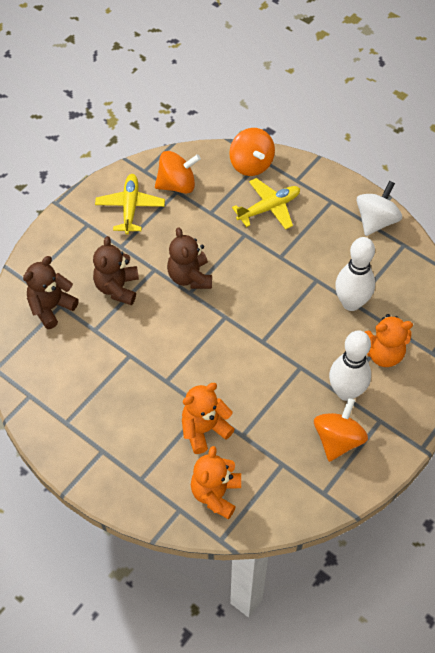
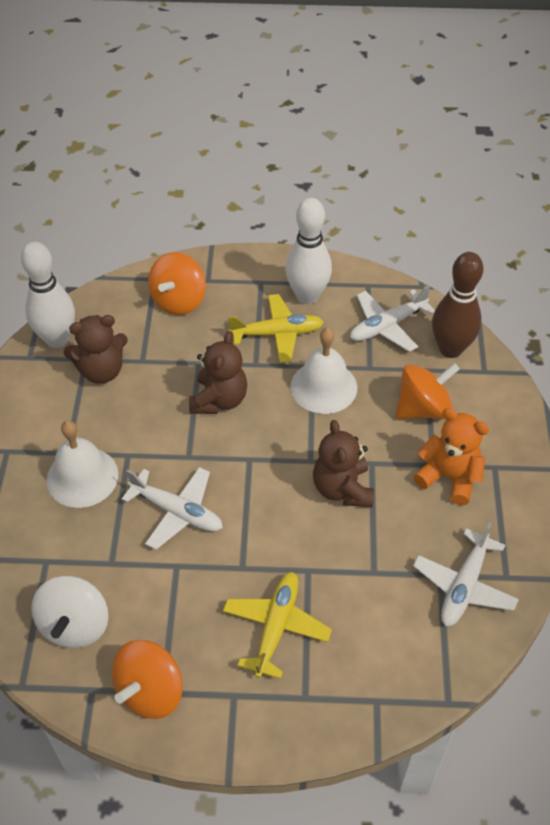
brown bowling pin: none = 0 -> [432,252,483,358] = 1
orange teddy bear: [182,383,235,454] [191,446,241,519] [365,314,413,367] = 3 -> [413,408,489,505] = 1
white bell: none = 0 -> [46,420,118,508] [290,328,357,414] = 2
white plane: none = 0 -> [122,467,223,550] [350,285,435,352] [413,522,519,626] = 3

